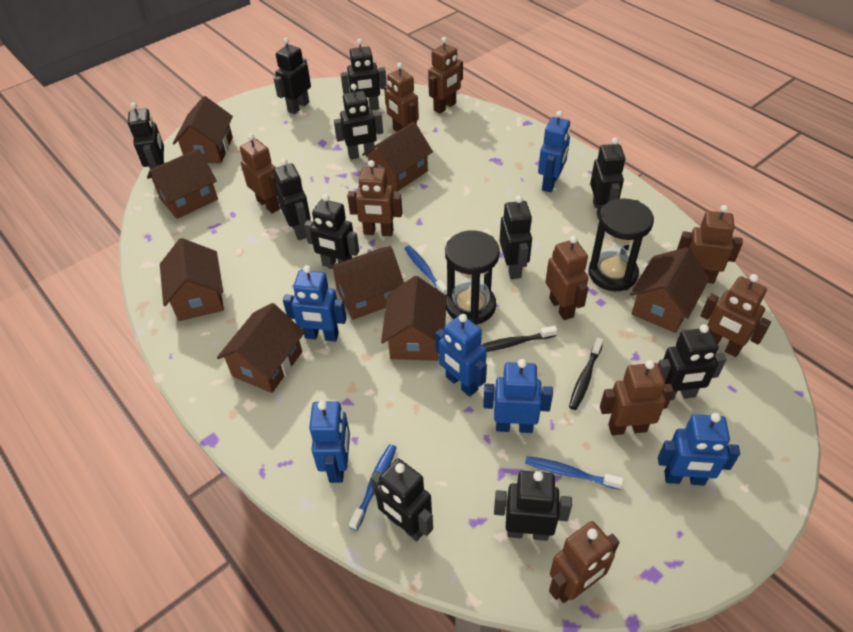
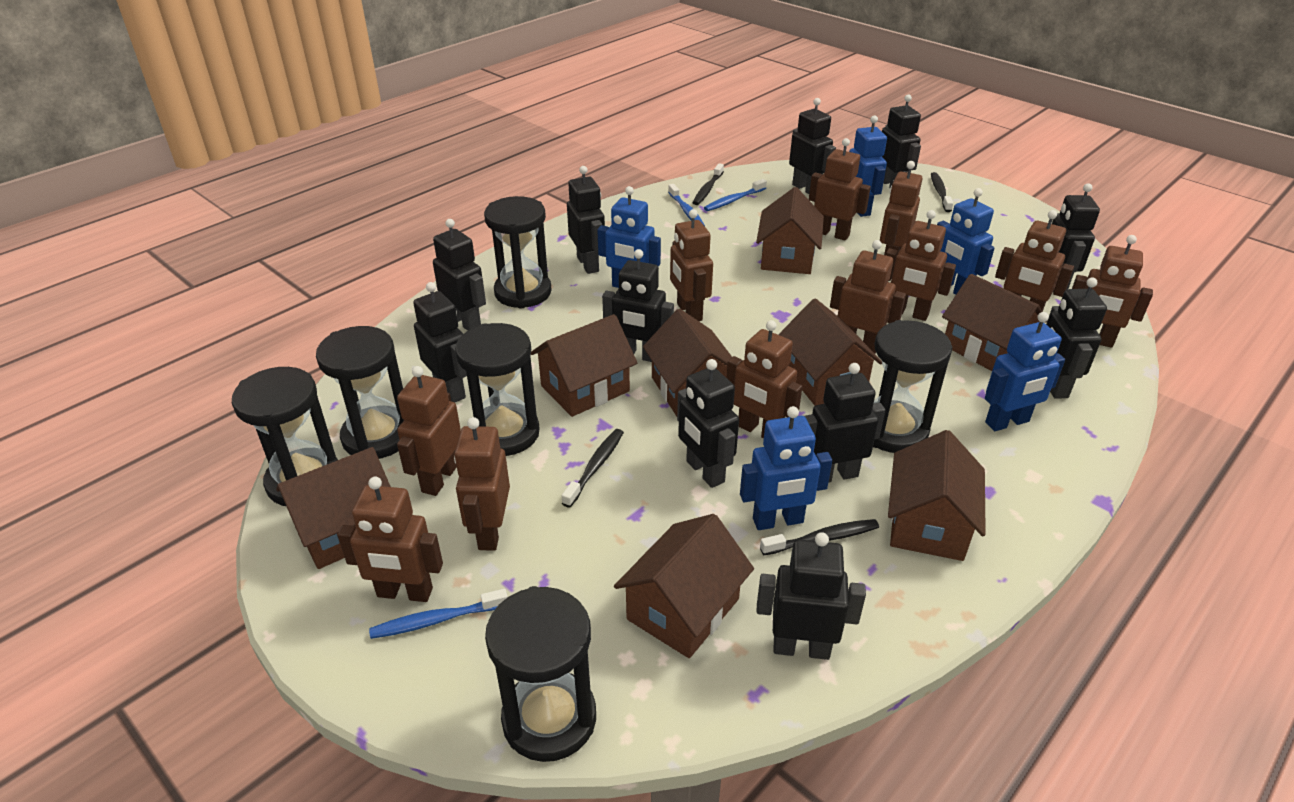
black hourglass: [445,230,500,325] [588,198,654,291] = 2 -> [232,367,338,506] [316,326,404,459] [455,323,540,456] [484,196,552,309] [485,586,596,762] [873,320,952,453] = 6
black toothbrush: [482,325,557,352] [569,337,604,410] = 2 -> [562,429,624,508] [693,163,724,205] [760,519,879,555] [931,172,953,212] = 4
blue robot: [283,265,347,342] [309,401,350,483] [435,314,487,397] [483,359,553,433] [538,111,570,192] [658,413,740,486] = 6 -> [597,186,661,288] [740,406,832,530] [849,115,887,217] [937,188,995,295] [985,312,1065,431] = 5
brown robot: [240,134,280,213] [347,160,402,236] [384,62,419,132] [428,37,463,114] [545,236,589,320] [549,521,620,603] [600,360,674,435] [677,205,743,284] [700,274,771,357] = 9 -> [337,477,443,602] [397,366,461,496] [454,417,510,551] [670,209,713,321] [727,320,802,439] [809,138,871,240] [830,240,906,353] [880,161,922,255] [886,210,956,321] [995,210,1074,311] [1072,235,1153,348] = 11

